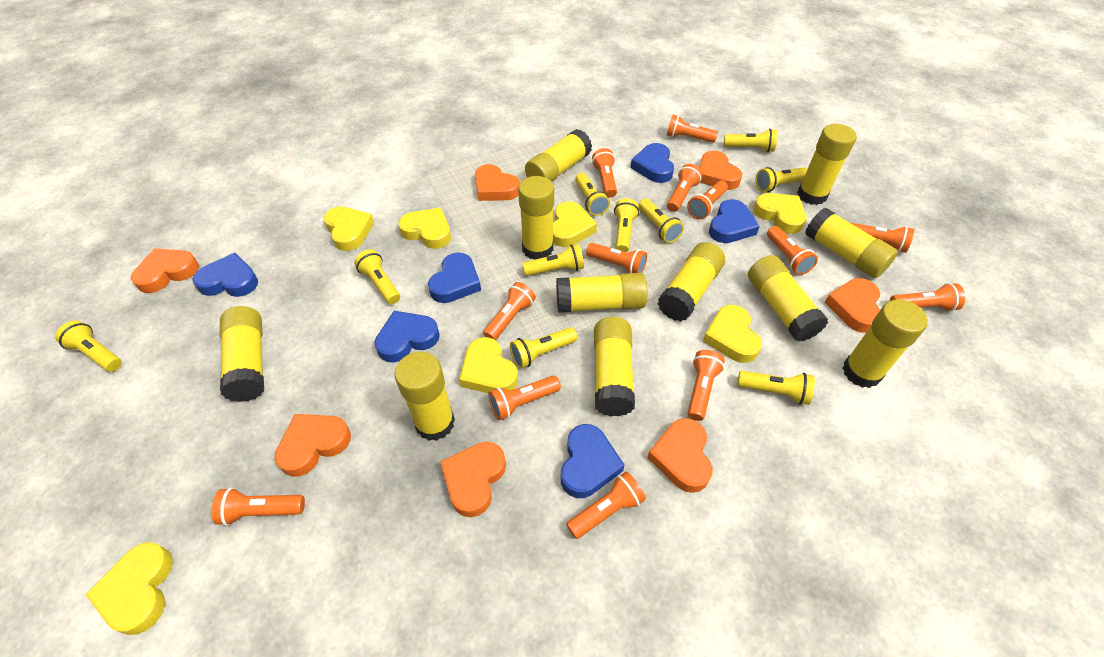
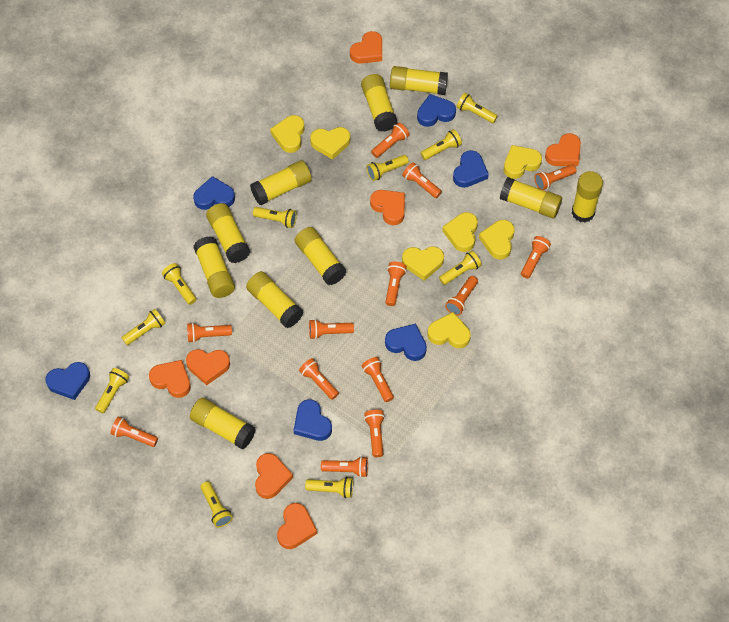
yellow glue stick: [220,306,264,402] [395,352,455,441] [518,176,554,260] [525,129,592,182] [556,273,648,313] [594,317,635,416] [658,242,725,321] [748,255,828,342] [797,124,857,205] [805,208,898,278] [843,299,928,388] = 11 -> [190,398,256,449] [193,236,235,298] [206,203,250,263] [246,271,304,328] [250,160,312,205] [295,227,346,285] [361,74,397,132] [390,66,448,95] [500,177,562,218] [572,171,603,223] = 10

